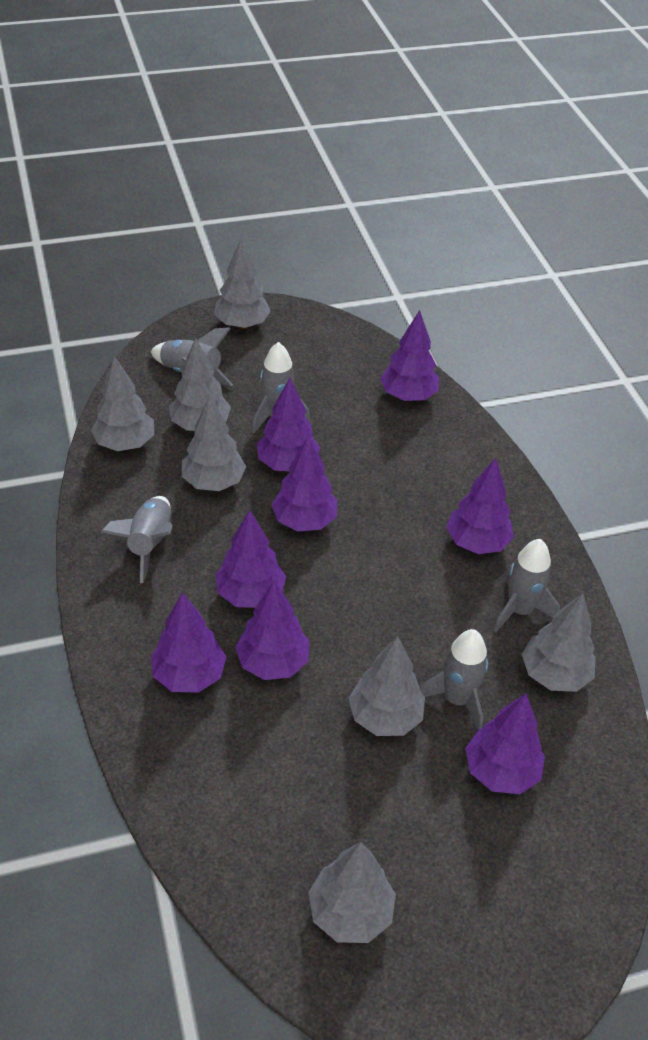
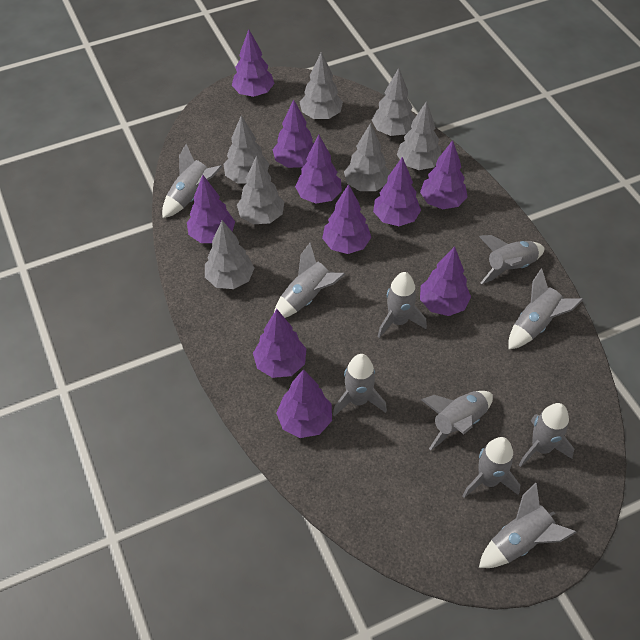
grey rocket: [101,496,173,583] [150,328,233,386] [252,342,310,433] [419,629,488,730] [493,539,560,632] = 5 -> [162,144,222,218] [274,243,346,318] [333,354,387,416] [378,272,427,338] [421,391,493,450] [462,437,520,498] [479,235,545,284] [479,482,577,568] [508,269,584,350] [519,403,574,467] = 10
purple tree: [151,592,227,693] [215,510,286,608] [235,580,309,680] [257,378,320,472] [271,435,338,531] [380,310,439,401] [446,458,514,554] [465,694,545,794] = 8 -> [187,175,235,243] [232,29,275,97] [253,309,306,378] [272,100,314,168] [276,369,332,438] [295,135,342,204] [322,184,371,254] [373,157,421,226] [420,140,468,209] [420,246,471,316] = 10

